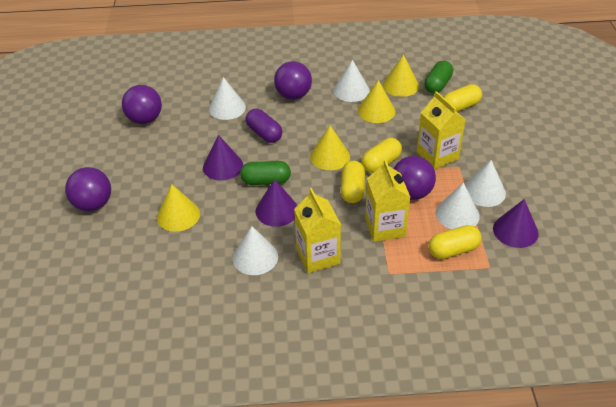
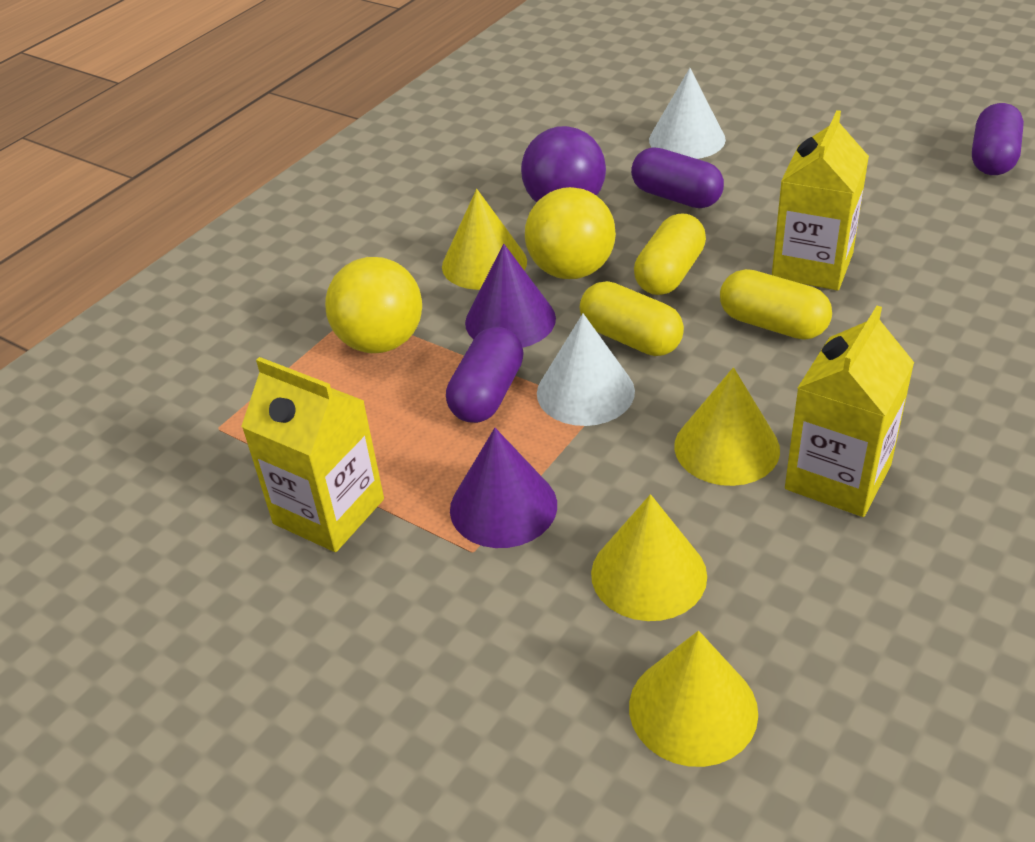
green capsule: [240,161,291,185] [424,61,453,94] = 2 -> none = 0
purple ball: [65,167,111,211] [122,85,162,124] [274,61,312,100] [393,156,436,200] = 4 -> [521,126,606,202] = 1
purple capsule: [246,109,282,143] = 1 -> [446,327,524,423] [631,148,724,208] [972,103,1024,175] = 3
purple cone: [203,135,243,180] [255,179,297,227] [493,199,539,248] = 3 -> [450,428,557,548] [465,244,556,347] = 2
white cone: [209,77,246,120] [233,226,278,275] [333,60,370,102] [435,183,480,229] [465,160,506,207] = 5 -> [537,314,635,426] [649,68,726,159] = 2
yellow ball: none = 0 -> [325,257,422,353] [525,187,616,279] = 2
yellow capsule: [341,161,365,203] [361,138,402,173] [429,225,482,259] [444,84,482,112] = 4 -> [580,281,684,356] [634,213,706,295] [720,269,832,340] = 3

